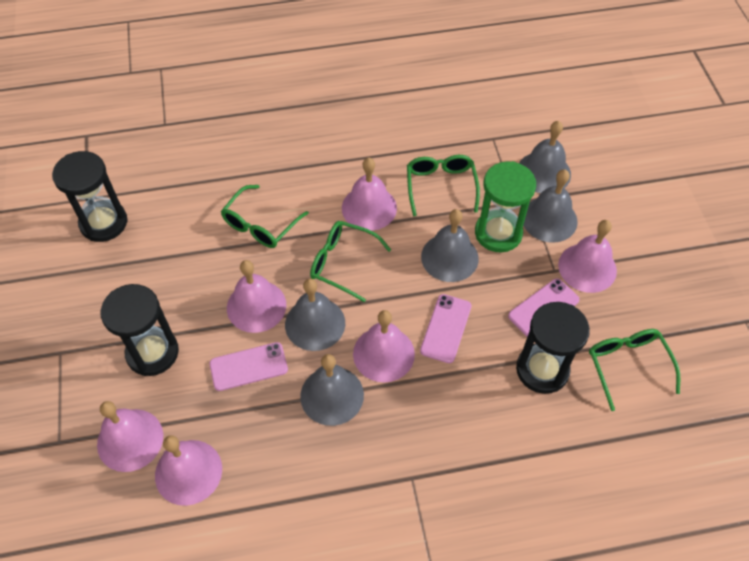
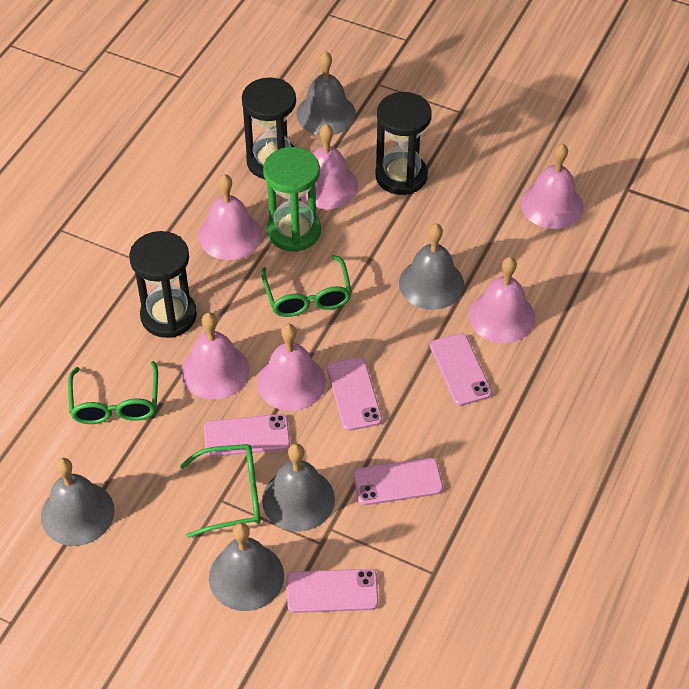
green glasses: [221,185,309,248] [310,221,391,302] [407,155,480,216] [589,329,680,411] = 4 -> [68,361,158,424] [180,444,261,538] [261,255,352,317] = 3
pink phone: [209,342,288,391] [420,294,471,363] [508,278,580,337] = 3 -> [204,414,290,457] [287,569,379,613] [327,357,382,431] [353,458,443,505] [430,333,492,406] = 5

